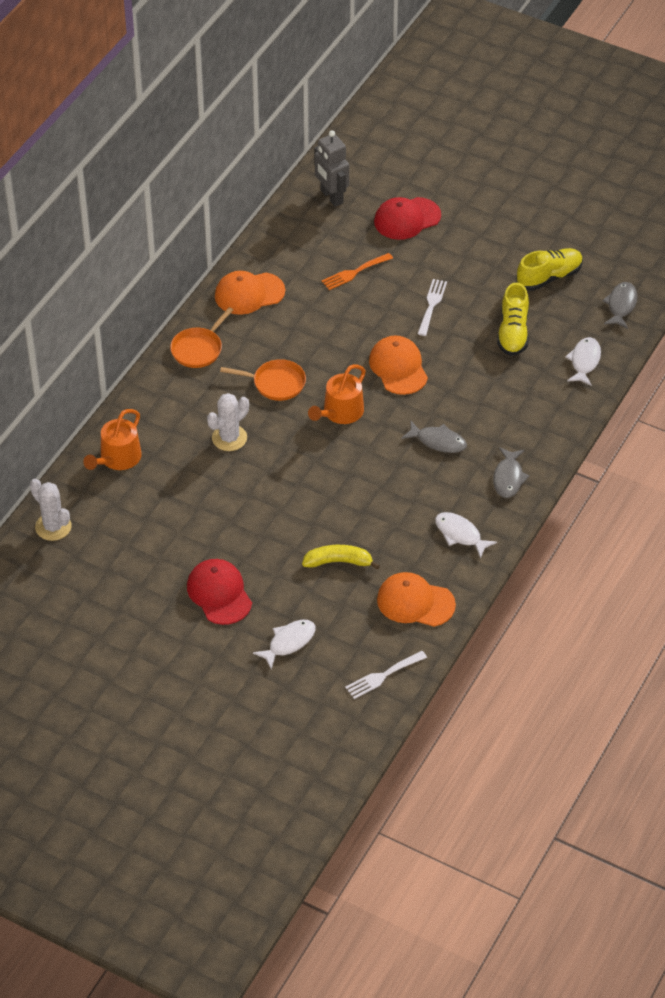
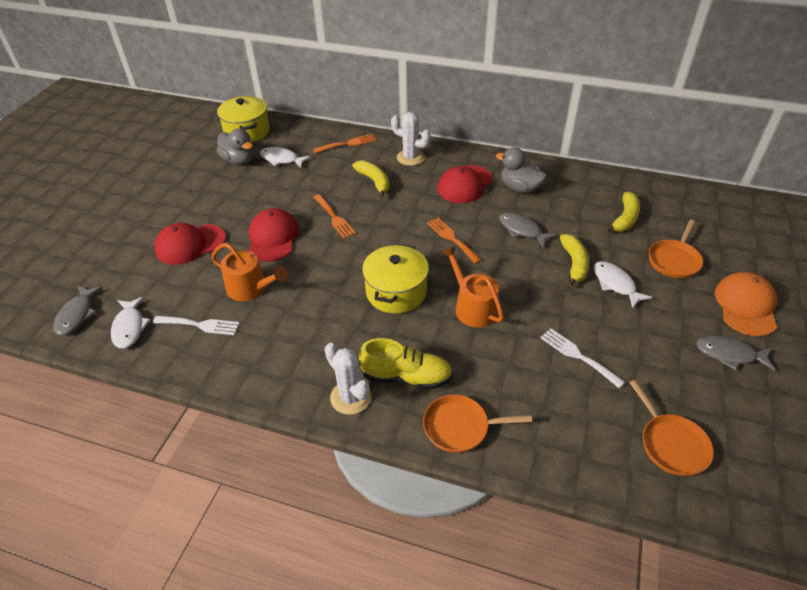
grey duck: none = 0 -> [217,128,254,165] [496,147,547,193] = 2
grey robot: [314,130,349,207] = 1 -> none = 0
orange cap: [215,271,285,315] [369,336,428,395] [377,572,456,627] = 3 -> [715,272,777,336] = 1
orange fork: [322,253,393,290] = 1 -> [313,134,377,153] [313,194,356,239] [427,218,481,264] = 3
orange pan: [170,307,233,368] [220,359,306,401] = 2 -> [423,395,532,453] [629,380,714,476] [649,220,703,278] = 3
red cap: [187,559,252,625] [374,197,441,240] = 2 -> [155,223,226,265] [248,208,299,262] [437,165,493,203] = 3
yellow banana: [302,545,380,570] = 1 -> [353,160,390,198] [560,234,589,287] [605,192,640,232] = 3
yellow pot: none = 0 -> [217,96,270,143] [362,244,429,314] = 2
yellow shoe: [497,282,529,356] [516,248,583,291] = 2 -> [359,338,453,389] = 1

